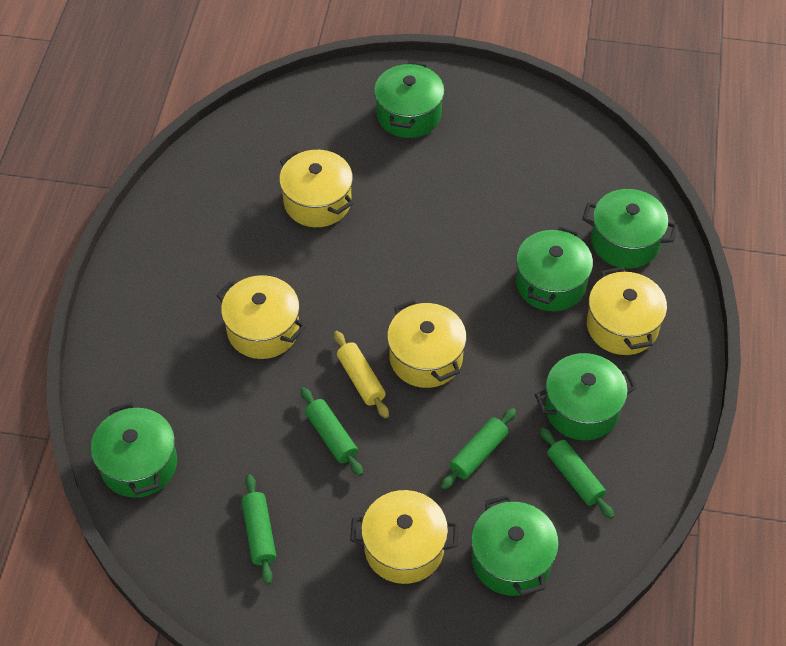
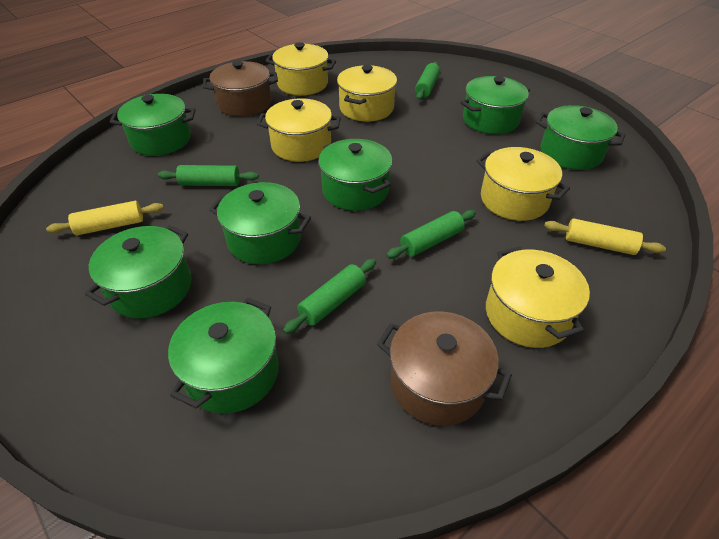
brown pot: none = 0 -> [203,61,278,117] [377,312,512,426] = 2
green pot: [91,402,177,498] [374,61,444,138] [471,495,559,596] [516,226,593,311] [535,353,637,440] [582,189,678,268] = 6 -> [85,225,192,318] [110,94,196,156] [168,298,279,414] [209,182,311,264] [318,139,393,211] [460,76,530,134] [536,105,625,170] = 7
yellow rolling pin: [334,331,389,418] = 1 -> [46,201,164,235] [544,218,666,255] = 2

